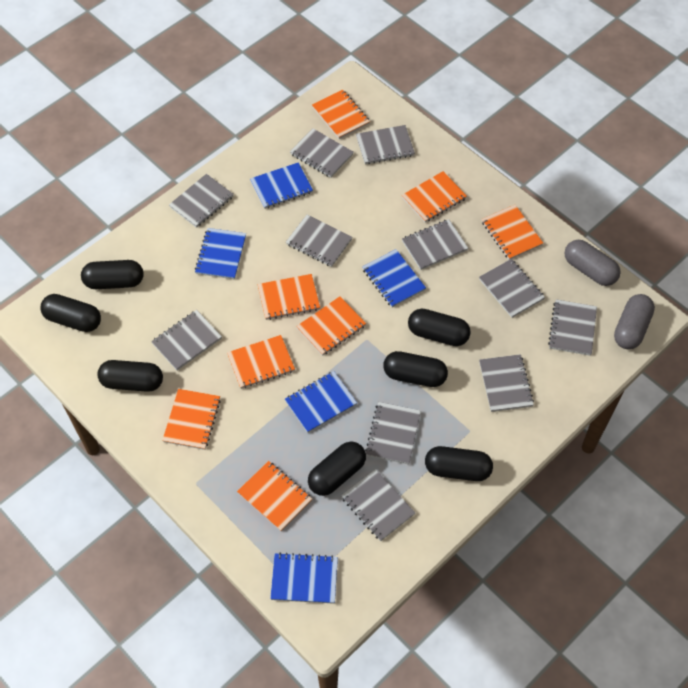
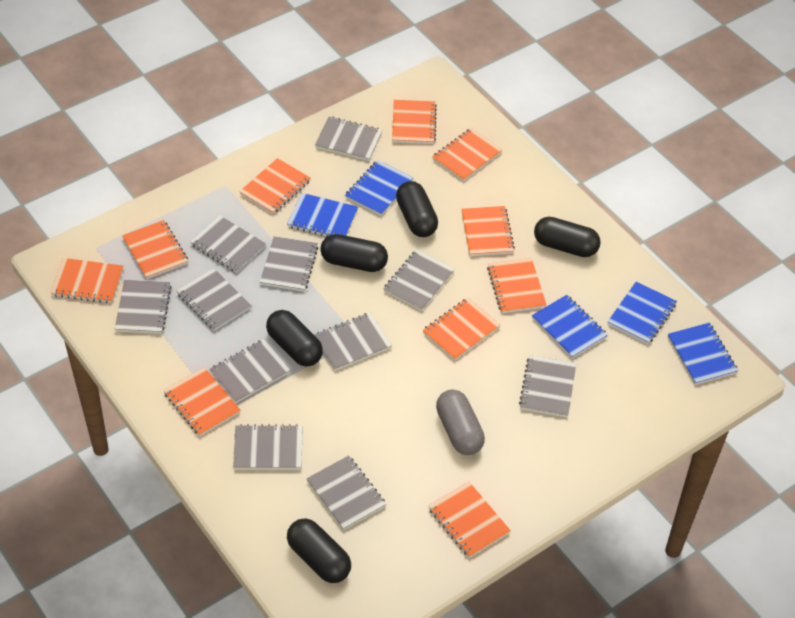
black capsule: [40,294,101,332] [81,260,143,289] [97,360,163,392] [308,441,366,496] [383,351,448,387] [408,309,471,346] [425,446,493,481] = 7 -> [266,310,323,367] [287,518,351,583] [320,234,388,272] [396,181,438,237] [534,217,601,257] = 5
grey capsule: [564,240,621,286] [614,294,655,349] = 2 -> [436,390,485,455] = 1
orange notebook: [162,389,221,450] [227,335,295,389] [237,461,312,531] [258,274,320,320] [296,296,366,356] [312,90,370,139] [402,171,467,222] [482,205,543,260] = 8 -> [50,258,123,303] [122,220,188,279] [164,367,241,436] [239,158,311,214] [392,100,437,144] [423,298,500,360] [428,481,511,558] [432,128,502,181] [461,206,515,256] [487,258,546,313] = 10

